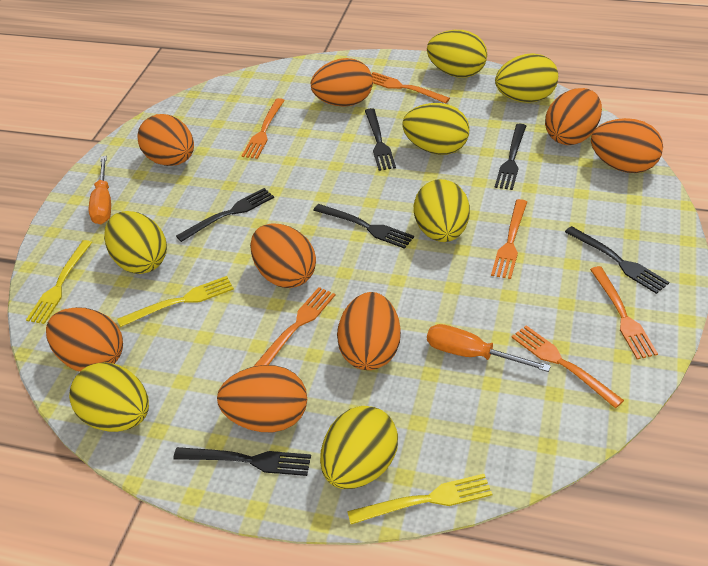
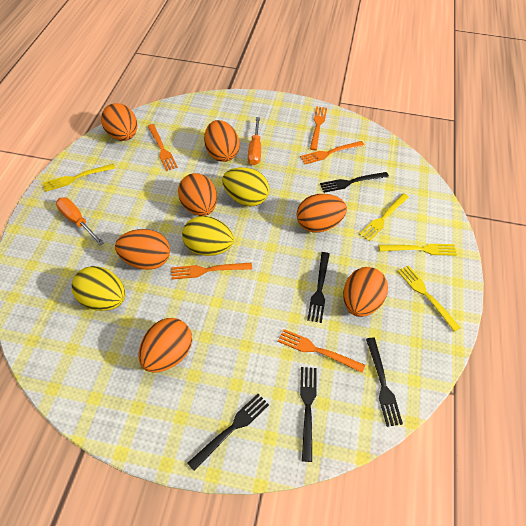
black fork: [173,447,311,476] [176,188,274,242] [313,204,414,249] [365,108,396,171] [495,124,526,190] [565,226,669,294] = 6 -> [187,394,269,471] [300,367,317,462] [307,252,330,323] [320,172,389,193] [366,338,403,427] = 5
orange egg: [46,307,123,371] [137,114,194,166] [217,365,307,432] [250,223,316,288] [311,58,373,107] [337,292,401,370] [545,88,602,145] [591,118,663,173] = 8 -> [101,103,137,141] [115,229,170,270] [139,318,192,373] [178,173,217,216] [204,120,240,162] [297,194,347,233] [343,267,388,317] = 7
orange fork: [242,98,285,159] [253,287,335,367] [372,72,450,104] [491,199,527,279] [511,325,624,408] [590,266,658,360] = 6 -> [148,124,178,171] [171,263,252,280] [278,329,365,373] [300,141,364,164] [310,106,327,150] = 5
yellow egg: [69,362,149,432] [104,211,167,274] [320,406,398,489] [402,103,470,155] [414,179,470,242] [427,30,487,78] [495,53,558,103] = 7 -> [72,266,125,311] [182,216,234,256] [222,167,269,206] = 3
yellow fork: [26,240,92,324] [117,276,234,327] [347,474,492,524] = 3 -> [43,164,116,192] [359,193,409,241] [379,244,457,256] [398,265,461,332] = 4

